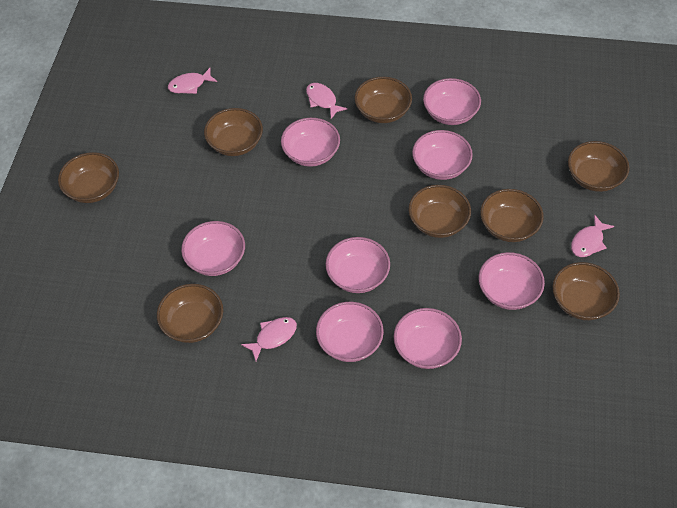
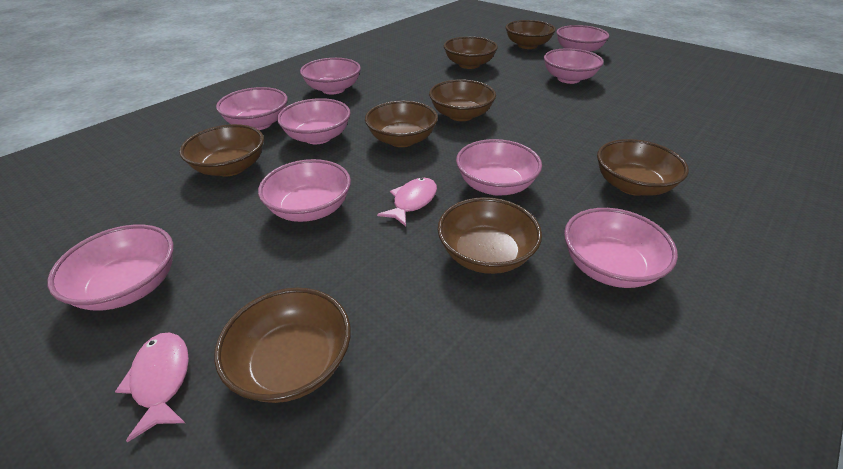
pink bowl: [181,221,245,276] [281,118,340,167] [316,302,384,362] [325,237,390,293] [394,308,462,369] [412,130,473,180] [423,78,481,125] [479,252,545,310] = 8 -> [47,224,174,310] [216,87,288,130] [258,159,351,222] [277,98,351,144] [300,58,361,95] [456,139,542,195] [544,48,604,84] [556,25,609,52] [564,208,678,288] = 9
pink fish: [168,68,217,94] [241,317,297,361] [306,83,348,119] [571,215,615,257] = 4 -> [115,333,189,442] [377,178,437,226] = 2

